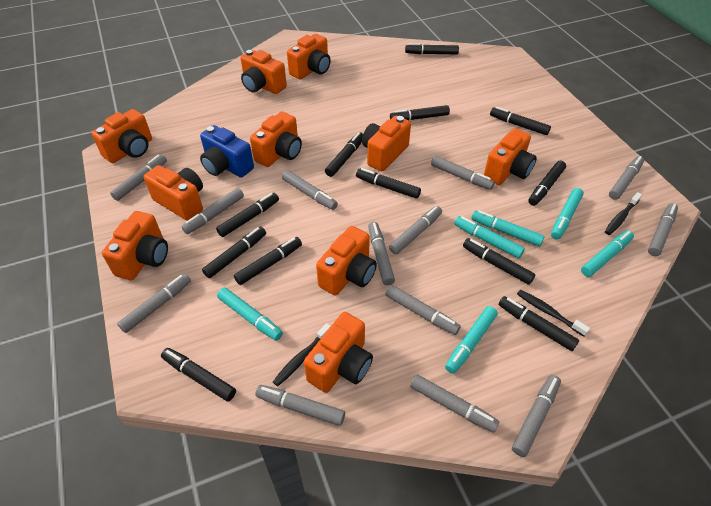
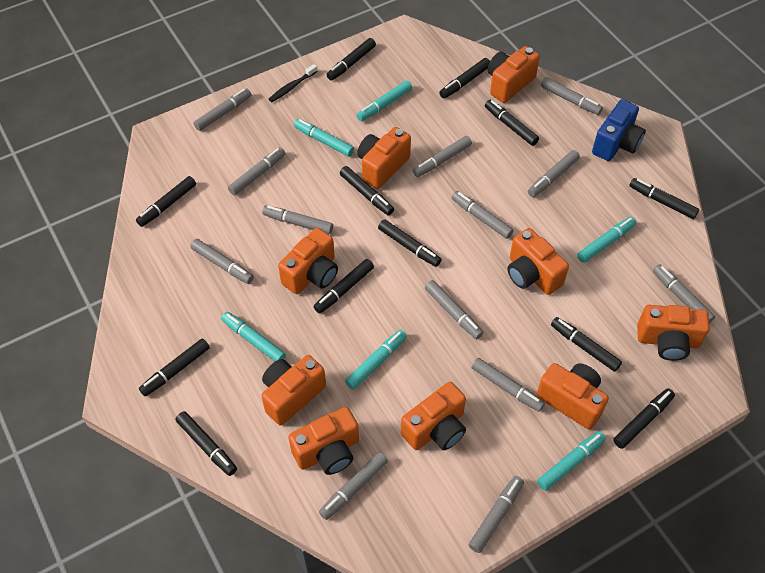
black toothbrush: [273,323,331,386] [517,290,590,336] [605,192,642,235] = 3 -> [269,64,318,102] = 1
orange camera: [91,109,152,163] [102,211,168,280] [144,165,203,221] [240,50,287,94] [250,111,302,167] [287,34,331,80] [304,312,373,393] [316,226,377,296] [362,116,411,171] [484,128,537,185] = 10 -> [261,355,326,425] [278,228,338,294] [288,407,359,475] [357,127,411,189] [401,382,466,450] [487,46,540,103] [507,228,569,295] [536,363,609,430] [637,305,710,361] = 9

